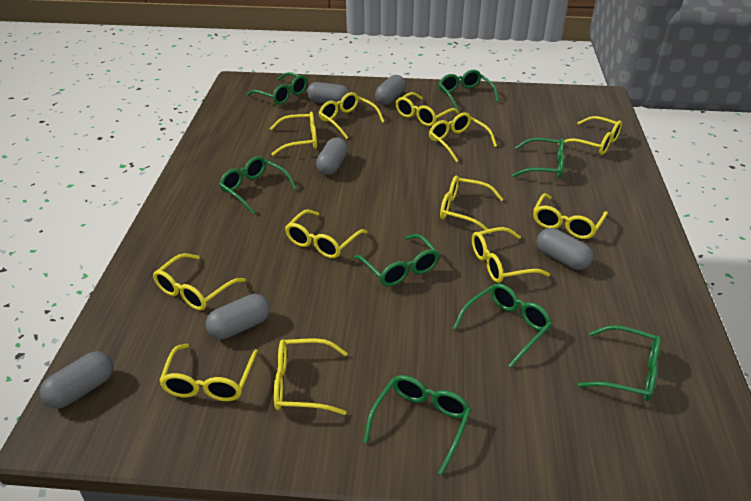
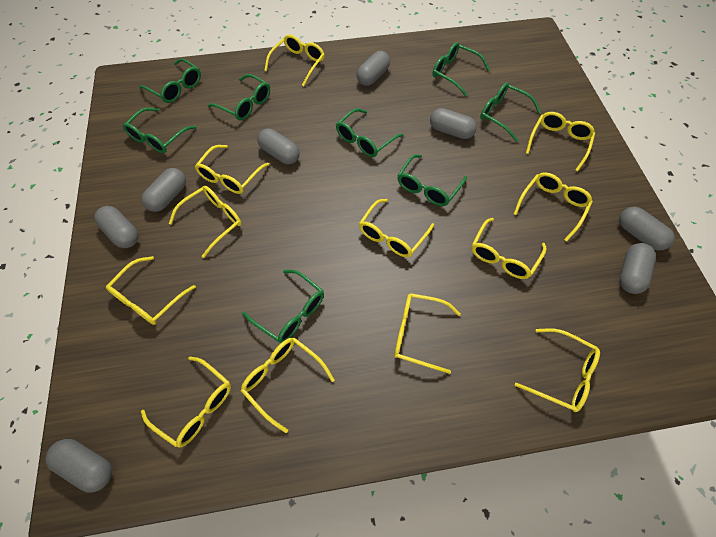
grey capsule: [40,351,113,409] [206,294,270,339] [307,82,349,105] [316,138,348,175] [375,75,406,105] [537,228,593,270] = 6 -> [45,439,112,492] [94,206,138,248] [141,168,186,212] [257,129,300,164] [356,51,390,86] [430,108,477,139] [619,207,675,251] [620,243,656,294] = 8

